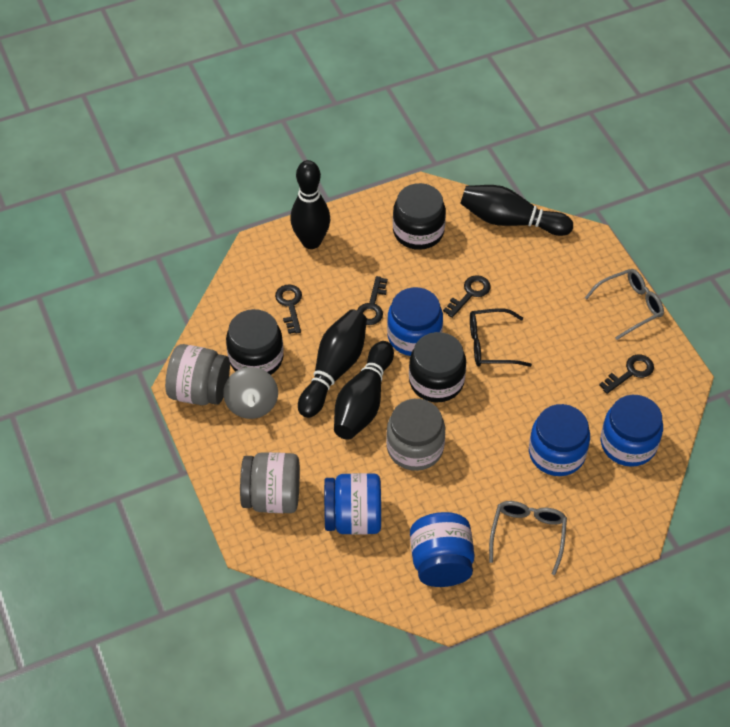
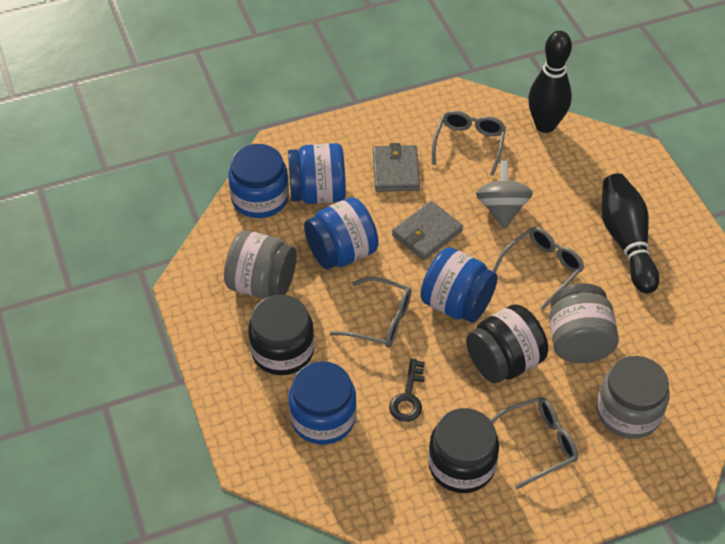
black bowling pin: [290,160,331,249] [298,309,367,418] [334,341,394,440] [460,185,573,236] = 4 -> [528,31,572,133] [601,173,659,294] = 2
black glasses: [470,308,532,367] = 1 -> none = 0
black key: [275,284,302,334] [357,276,388,325] [443,275,491,318] [599,354,654,394] = 4 -> [389,359,425,422] = 1
grey glasses: [489,501,567,575] [585,269,664,340] = 2 -> [330,277,411,348] [432,110,506,176] [490,397,578,489] [492,227,584,310] = 4
grey wallet: none = 0 -> [373,143,420,192] [392,201,463,260] = 2

